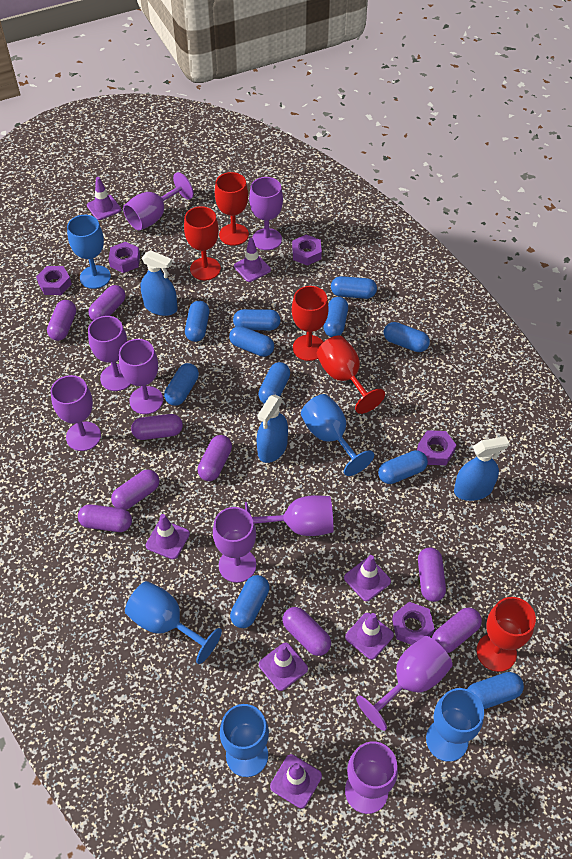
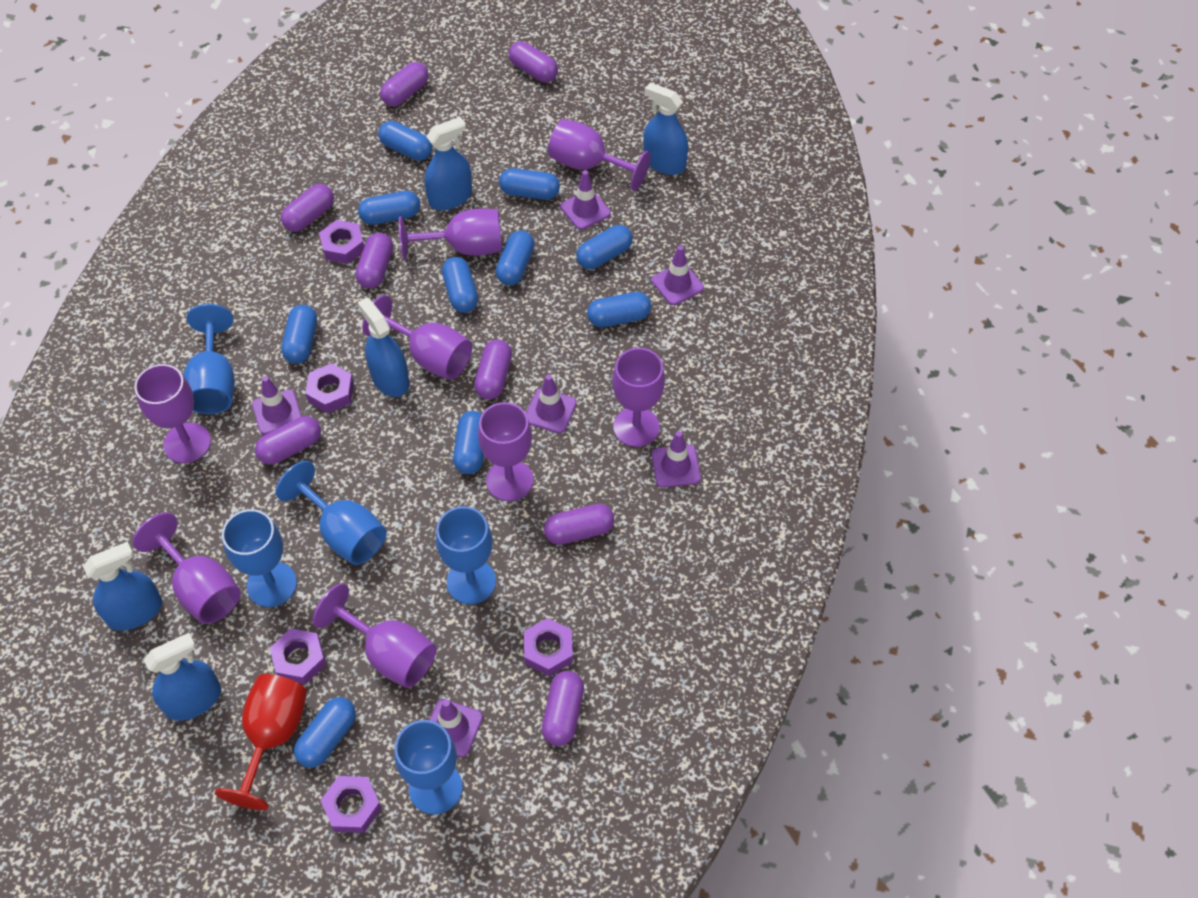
blue capsule: [164,363,199,406] [185,301,209,342] [229,326,274,357] [230,575,270,628] [233,309,280,330] [258,362,290,404] [324,297,348,337] [331,276,377,299] [378,450,428,484] [384,322,430,352] [467,672,524,709] = 11 -> [281,305,317,364] [294,697,356,768] [358,191,420,225] [378,121,433,161] [442,257,478,313] [453,411,484,474] [496,230,534,285] [499,168,560,200] [576,225,633,269] [587,292,651,327] = 10
blue spray bottle: [141,250,178,316] [256,395,288,463] [454,436,509,501] = 3 -> [83,542,162,631] [144,633,221,721] [357,298,409,397] [425,117,472,210] [643,82,688,175] = 5
purple capsule: [47,300,76,341] [78,504,132,532] [88,285,125,320] [111,470,159,510] [131,414,183,440] [198,435,232,481] [283,607,331,656] [418,548,446,602] [432,608,482,653] = 9 -> [255,416,321,465] [281,184,334,232] [356,233,393,289] [380,62,428,107] [474,340,512,400] [509,41,558,82] [542,671,584,746] [544,504,614,545] = 8
purple goblet: [51,375,101,451] [88,316,131,391] [119,339,163,414] [123,172,194,230] [213,507,256,583] [245,495,333,536] [249,177,283,250] [345,741,398,814] [356,636,453,731] = 9 -> [133,513,241,624] [134,364,211,463] [313,583,437,688] [362,295,472,380] [399,208,502,260] [478,402,533,501] [548,119,651,191] [612,348,665,447] = 8
purple traffic cone: [87,177,121,220] [146,514,190,559] [234,238,271,282] [259,643,308,691] [270,754,322,809] [344,555,391,601] [345,613,394,660] = 7 -> [252,376,302,435] [429,699,483,757] [526,375,577,433] [560,170,611,230] [651,245,704,305] [652,431,701,488] = 6
red goblet: [184,206,221,280] [215,172,249,246] [292,286,329,361] [317,335,385,414] [476,597,536,672] = 5 -> [215,674,307,810] = 1

